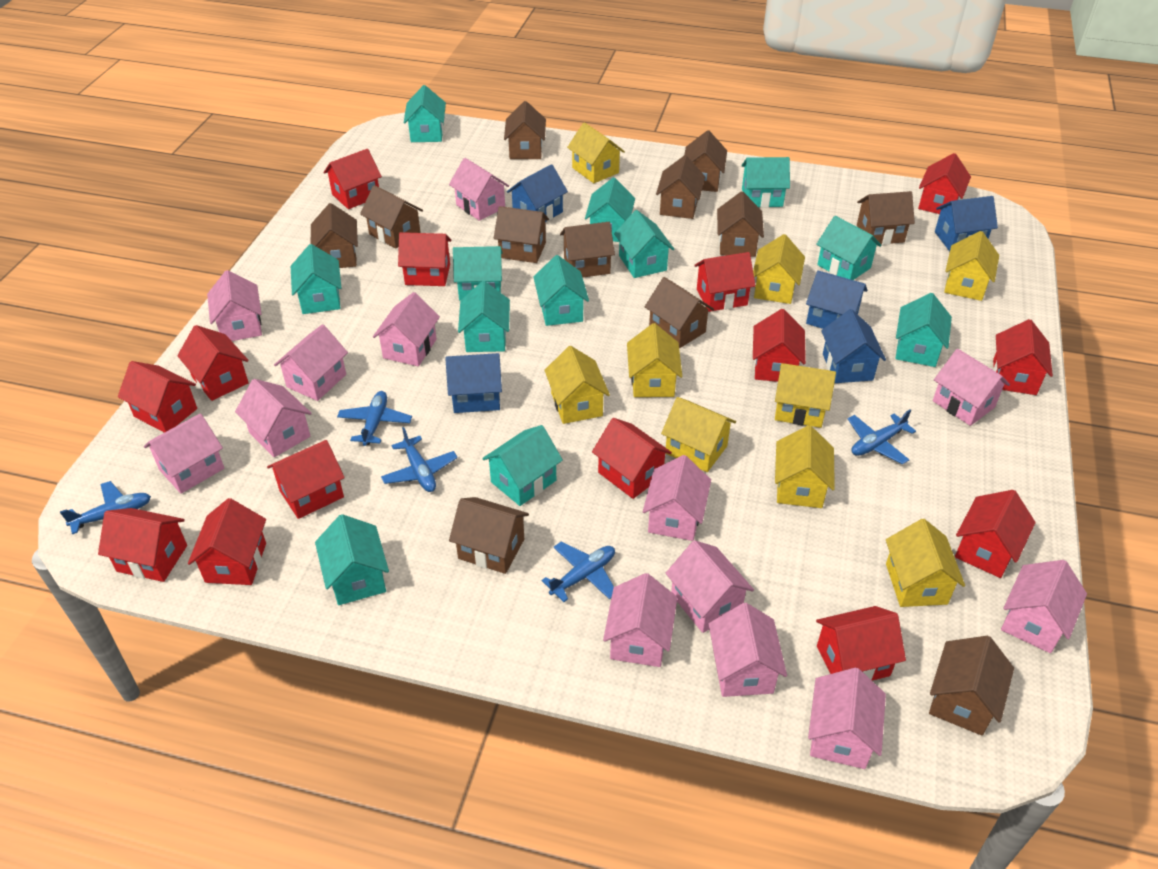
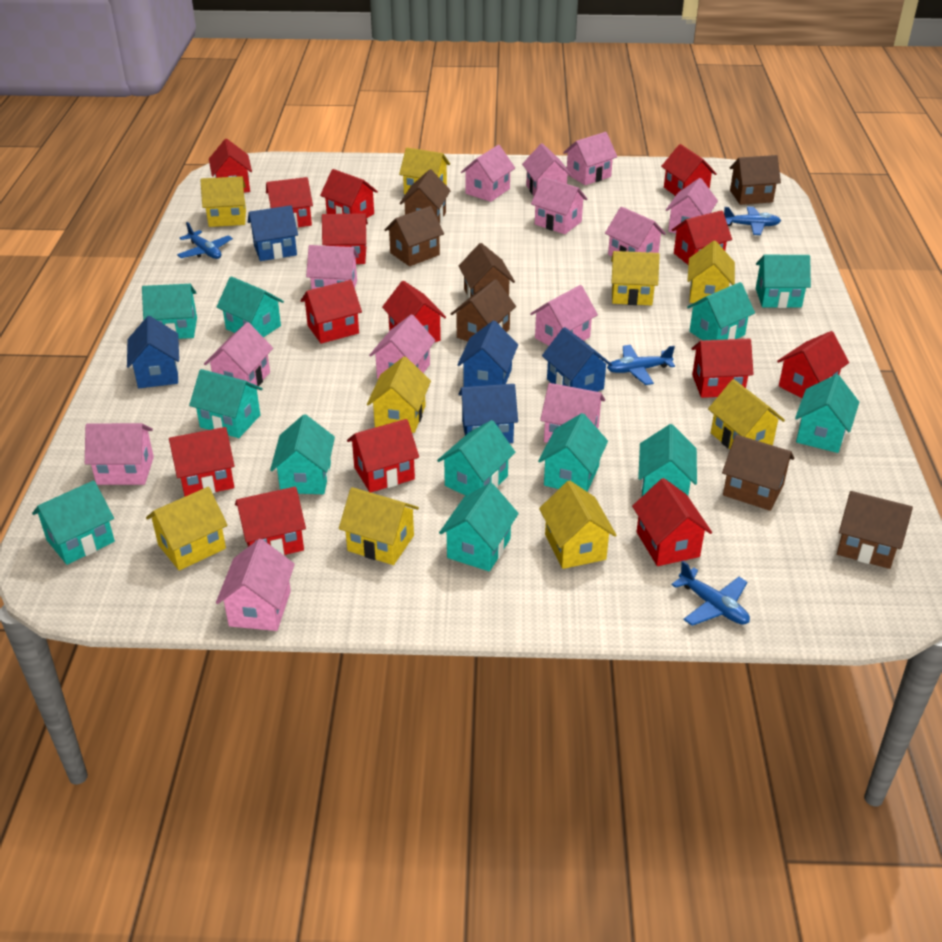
blue plane: [60,481,151,534] [337,391,412,446] [381,427,458,492] [542,541,615,602] [848,410,916,464] = 5 -> [177,222,233,259] [607,345,675,385] [672,561,750,626] [724,207,781,235] = 4
brown house: [311,203,358,268] [360,185,423,249] [449,497,529,574] [494,206,549,263] [504,101,546,159] [560,222,615,277] [645,277,714,349] [656,155,705,219] [684,130,727,192] [717,191,764,257] [857,191,915,245] [929,636,1014,735] = 12 -> [384,206,444,266] [400,169,451,223] [451,279,516,341] [459,243,515,299] [722,435,794,511] [730,155,781,205] [837,491,913,569] = 7

